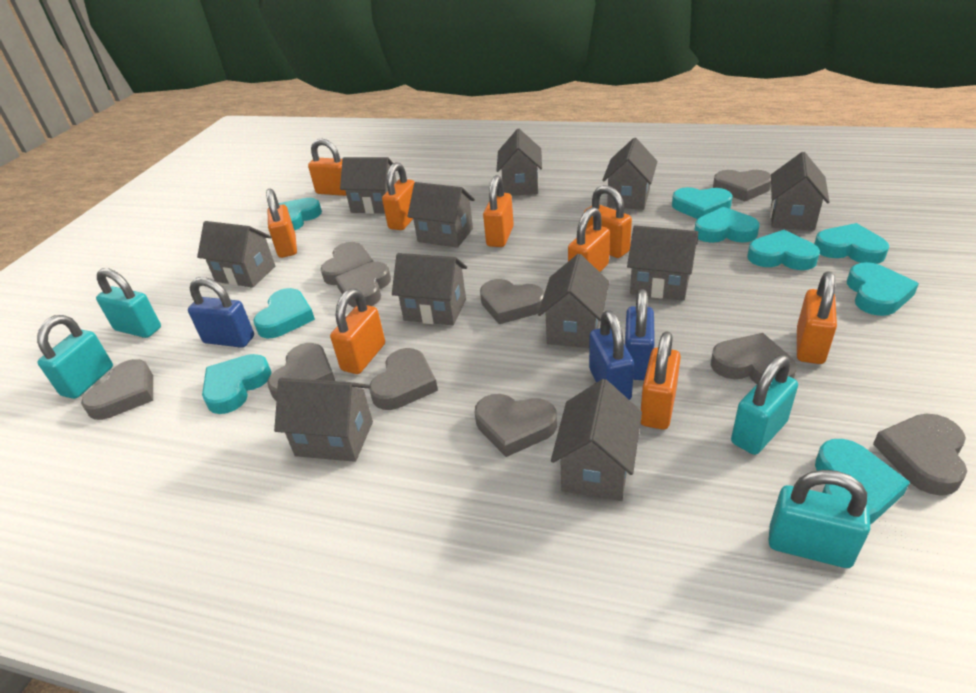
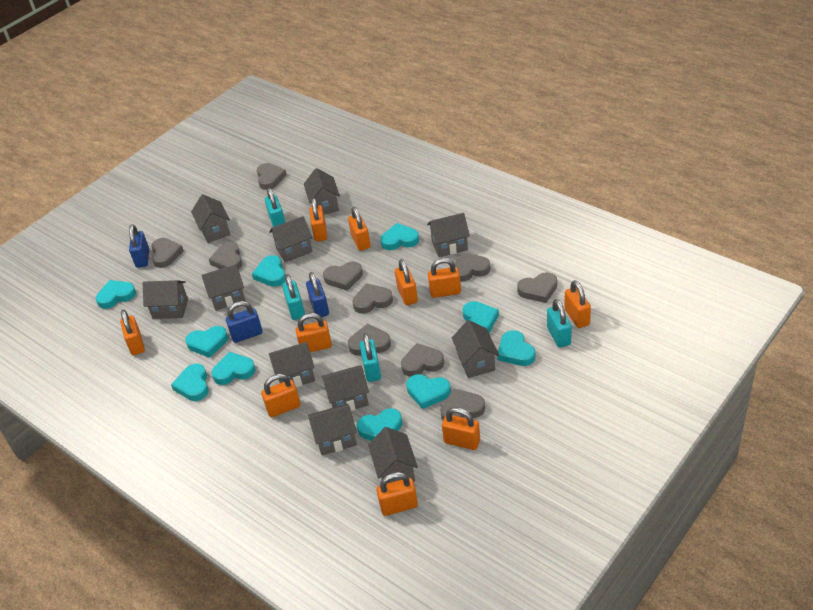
orange padlock: [266,189,297,258] [308,139,347,196] [330,289,385,374] [382,162,415,230] [483,175,514,247] [568,207,610,272] [584,185,632,258] [641,331,681,430] [797,271,837,364] = 9 -> [120,309,145,355] [261,374,301,417] [296,313,332,352] [309,198,327,242] [348,207,371,251] [377,472,418,516] [395,259,418,305] [428,258,461,298] [442,407,480,450] [564,280,591,328] = 10
turquoise heart: [202,354,272,414] [253,288,315,338] [279,198,322,231] [672,187,733,219] [694,207,760,243] [747,230,820,270] [814,223,889,264] [815,439,910,524] [847,262,919,316] = 9 -> [96,280,136,309] [171,363,209,401] [185,326,228,358] [211,352,255,385] [252,255,286,287] [357,408,403,441] [380,223,419,250] [406,374,451,409] [462,301,499,332] [497,330,535,366] = 10

